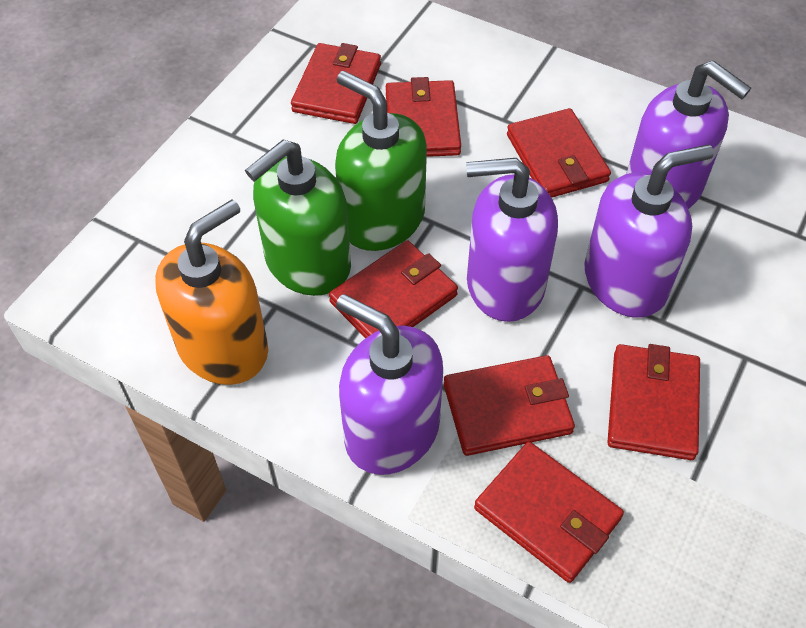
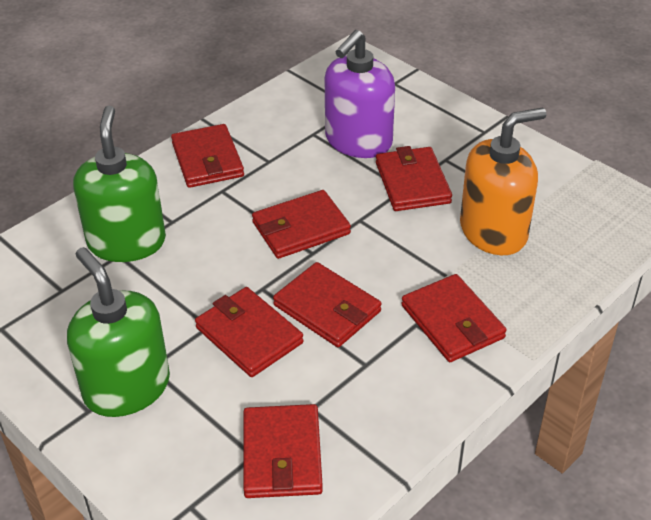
purple soap dispenser: [336,294,443,475] [466,158,558,322] [585,144,714,318] [626,61,751,209] = 4 -> [325,30,395,158] = 1

